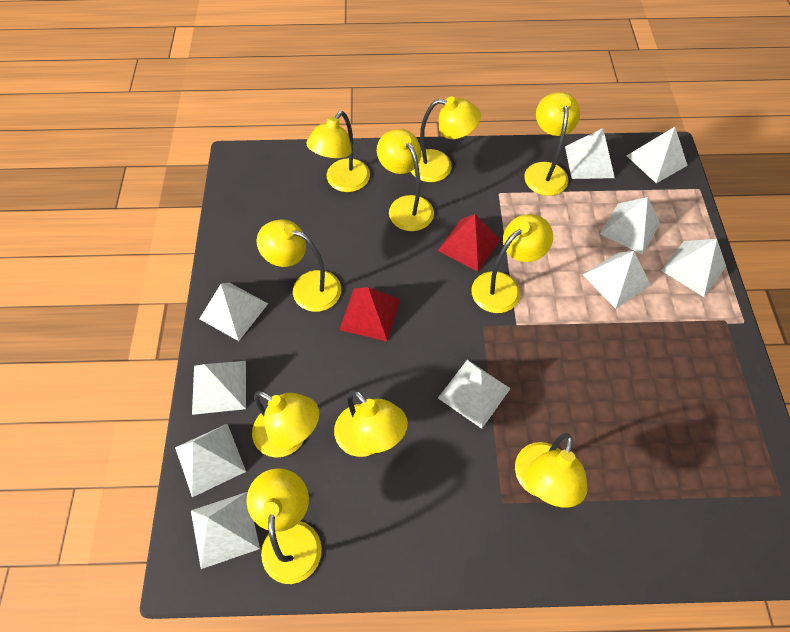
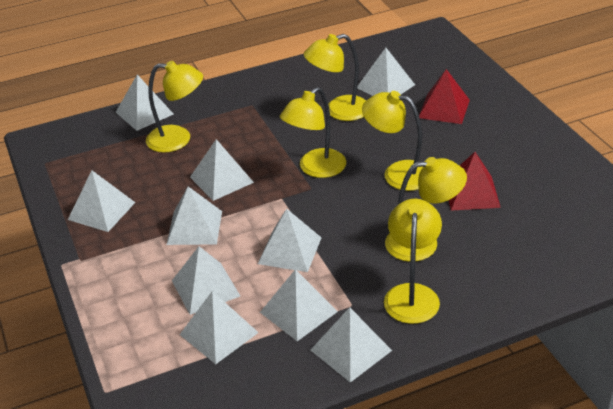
yellow lamp: [246,468,322,584] [252,391,319,458] [257,219,341,312] [306,111,370,192] [334,390,408,457] [377,129,434,231] [411,97,481,182] [471,214,553,313] [515,433,588,508] [524,92,580,196] = 10 -> [146,61,203,153] [280,87,346,178] [304,34,366,121] [362,91,423,191] [384,199,442,324] [385,157,467,262] = 6

